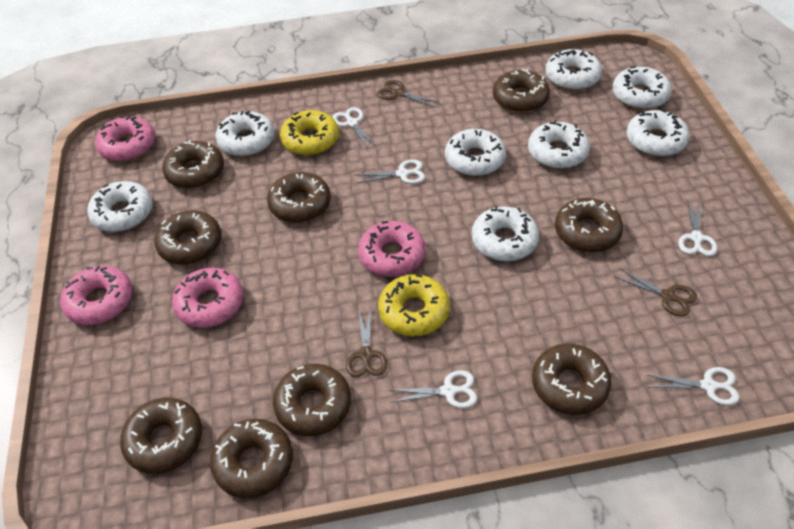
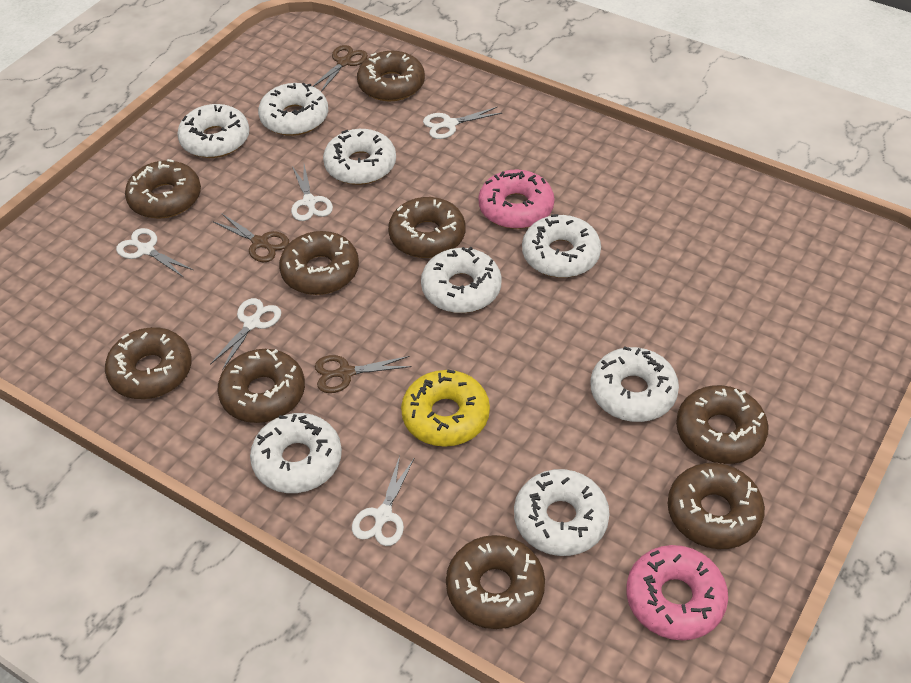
pink donut: [60,266,133,325] [95,116,155,162] [172,267,244,328] [358,221,426,277] = 4 -> [479,169,554,229] [626,545,728,641] = 2
yellow donut: [280,110,339,156] [378,274,450,337] = 2 -> [401,370,490,447] = 1

